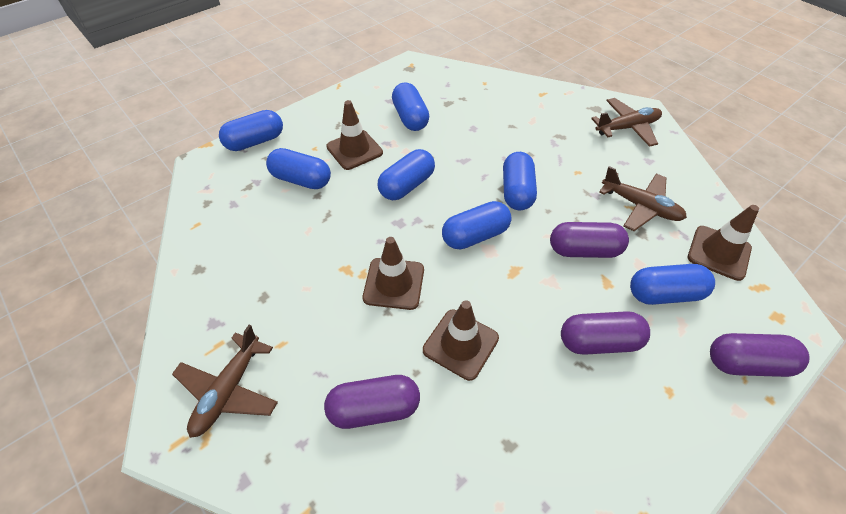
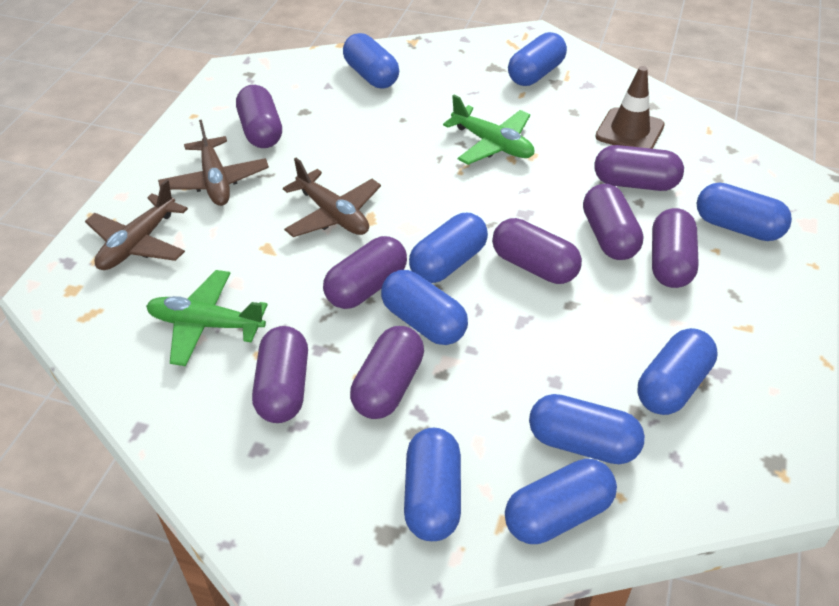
blue capsule: [219,110,283,151] [266,148,331,189] [378,149,435,200] [392,83,429,131] [442,201,512,250] [503,152,537,210] [630,264,715,305] = 7 -> [343,33,399,88] [381,270,468,345] [404,428,461,541] [409,213,488,283] [505,459,617,544] [508,32,567,86] [529,394,645,464] [637,328,717,415] [697,182,792,241] = 9
brown traffic cone: [326,100,383,170] [363,237,424,310] [423,300,499,381] [688,205,759,281] = 4 -> [595,66,665,149] = 1
green plane: none = 0 -> [146,270,268,366] [443,95,534,165] = 2
purple capsule: [324,375,420,429] [550,222,629,258] [561,311,650,355] [710,333,810,377] = 4 -> [236,85,282,148] [252,326,308,423] [323,236,407,309] [350,326,424,419] [492,218,582,284] [583,184,643,260] [594,145,684,191] [652,208,699,288] = 8

